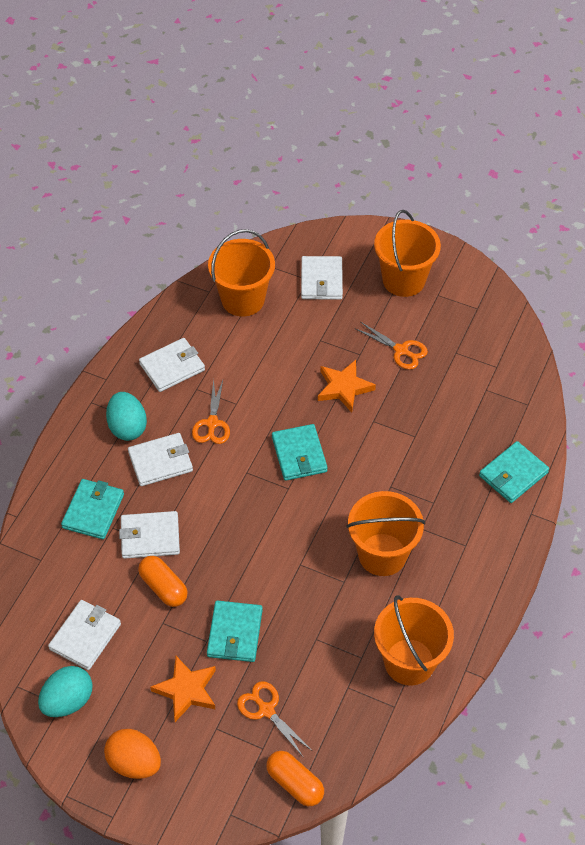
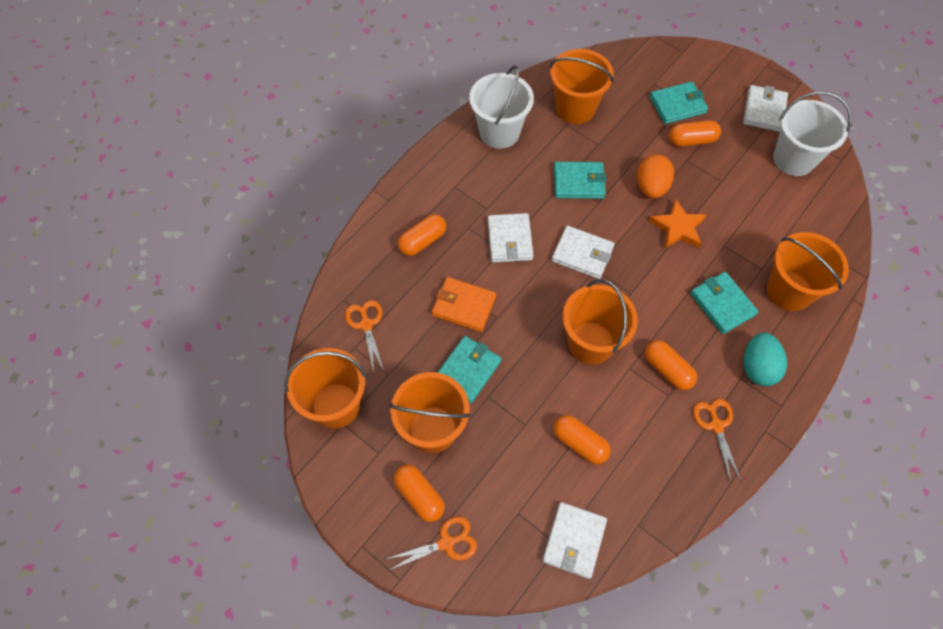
orange bucket: [208,229,275,316] [346,491,425,576] [374,210,441,297] [374,595,454,685] = 4 -> [284,348,366,429] [389,372,471,453] [550,49,614,124] [562,279,638,364] [767,232,849,311] = 5
orange capsule: [138,556,188,607] [266,751,324,806] = 2 -> [394,465,445,522] [398,214,446,256] [553,415,611,464] [645,340,697,390] [669,120,721,147] = 5
orange star: [150,656,216,722] [318,360,376,412] = 2 -> [649,199,707,249] = 1
orange wallet: none = 0 -> [432,277,496,332] = 1
turquoise egg: [38,666,93,717] [106,392,147,441] = 2 -> [744,333,787,386] = 1
white bucket: none = 0 -> [469,65,534,149] [773,91,852,176] = 2
white wallet: [48,600,121,670] [119,511,180,559] [128,433,193,486] [139,338,205,392] [301,256,343,300] = 5 -> [488,213,533,263] [542,502,607,579] [552,226,615,279] [743,85,788,132] = 4

